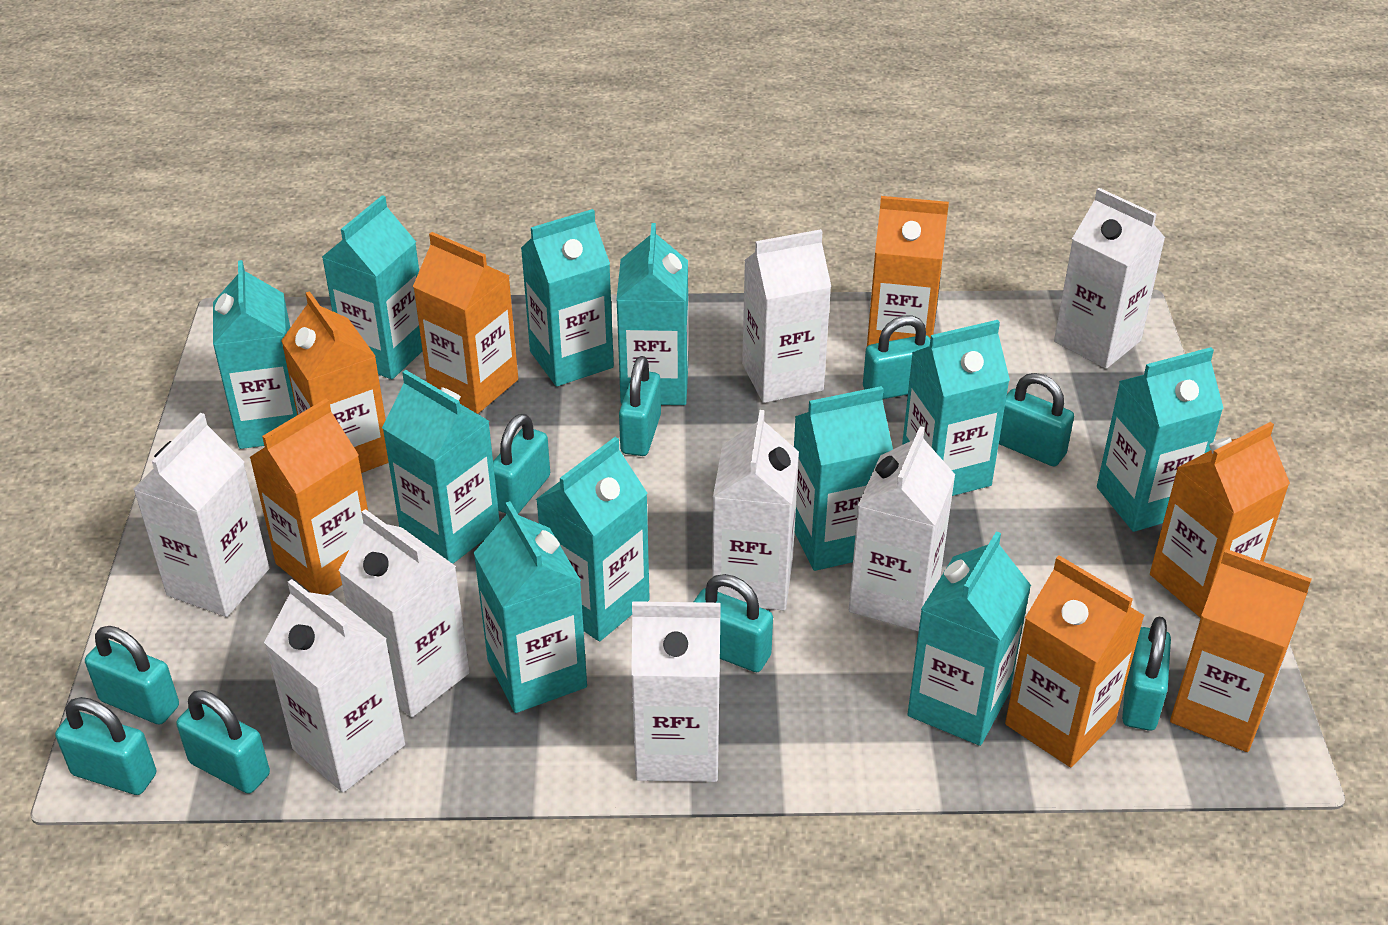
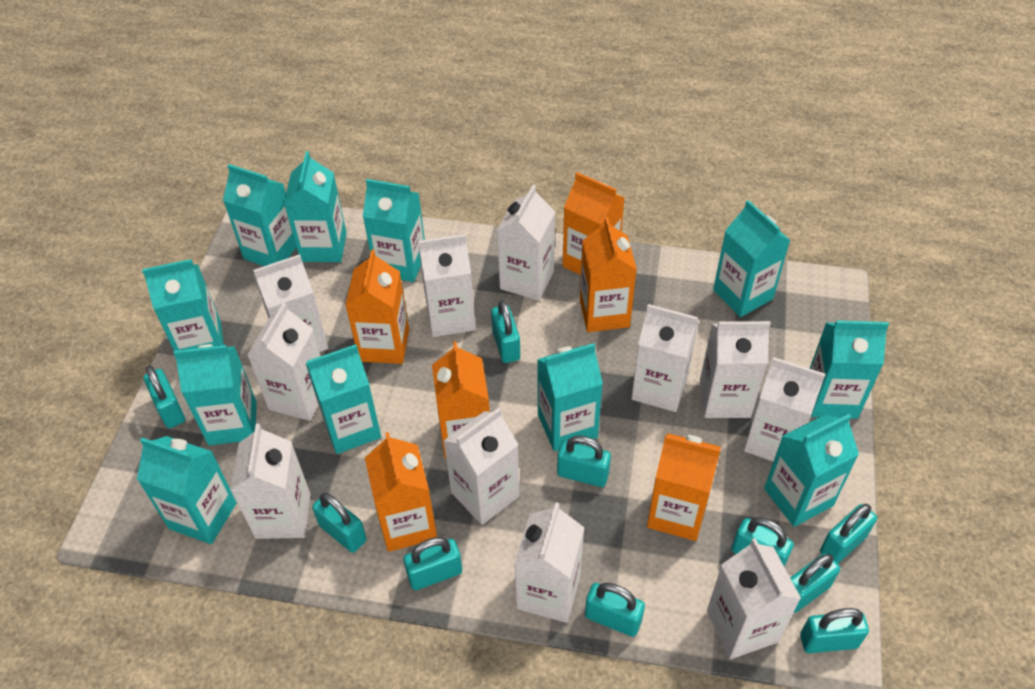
orange carton: [249,399,368,595] [281,291,389,473] [413,232,518,414] [867,196,949,346] [1005,555,1145,767] [1150,422,1290,618] [1170,549,1312,752] = 7 -> [345,249,409,364] [365,432,437,552] [432,341,490,459] [563,172,624,275] [580,217,637,332] [647,433,721,541] = 6
turquoise padlock: [55,697,156,795] [85,626,179,725] [176,690,270,794] [493,414,550,514] [619,356,661,456] [694,574,773,672] [863,316,930,399] [999,373,1074,466] [1122,617,1171,731] = 9 -> [144,366,185,428] [312,493,367,553] [403,537,462,590] [491,300,520,363] [557,435,611,487] [585,583,645,637] [731,517,794,566] [790,553,840,613] [800,608,869,653] [820,504,877,564] = 10
white carton: [133,413,269,617] [264,579,405,793] [339,509,470,717] [631,601,721,782] [712,410,799,611] [742,229,831,403] [849,426,955,631] [1054,188,1165,369] = 8 -> [230,423,310,539] [247,303,320,421] [253,254,328,352] [418,234,476,337] [443,408,519,525] [497,185,555,301] [514,502,584,623] [631,304,699,412] [700,321,771,418] [707,538,801,659] [744,357,826,462] = 11

